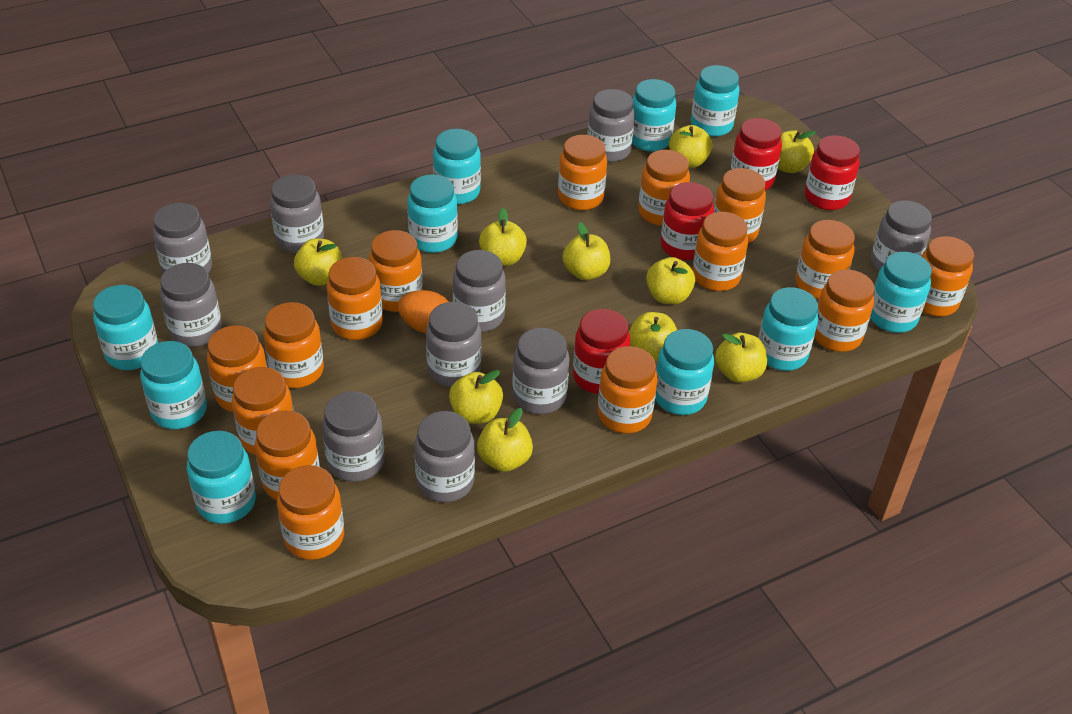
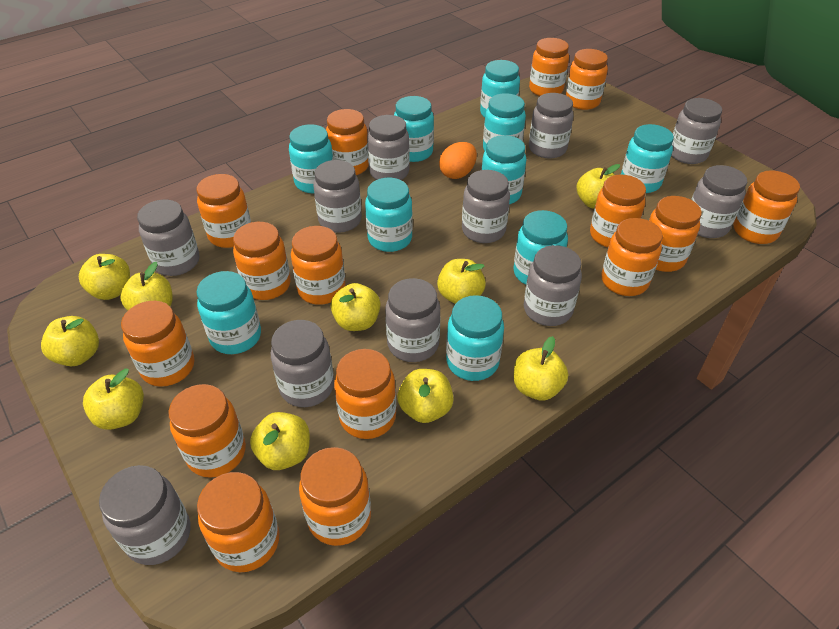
grey jar: [153,203,212,273] [160,263,222,347] [270,174,324,253] [322,391,385,482] [414,411,475,502] [426,302,482,387] [453,250,506,332] [512,328,570,414] [587,89,635,162] [871,200,932,272] = 10 -> [99,465,190,565] [137,200,199,276] [271,320,334,407] [313,160,362,233] [367,115,410,180] [385,278,440,362] [462,170,510,243] [524,245,582,326] [529,93,573,158] [671,98,722,164] [691,165,747,238] = 11
red jar: [573,309,630,394] [660,182,714,260] [730,118,782,190] [805,135,860,210] = 4 -> none = 0

